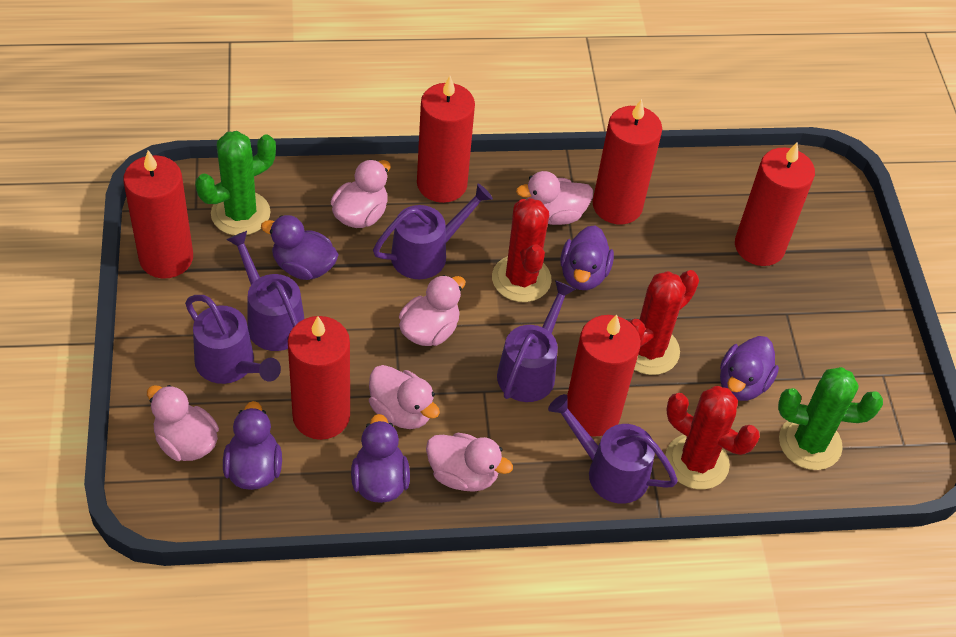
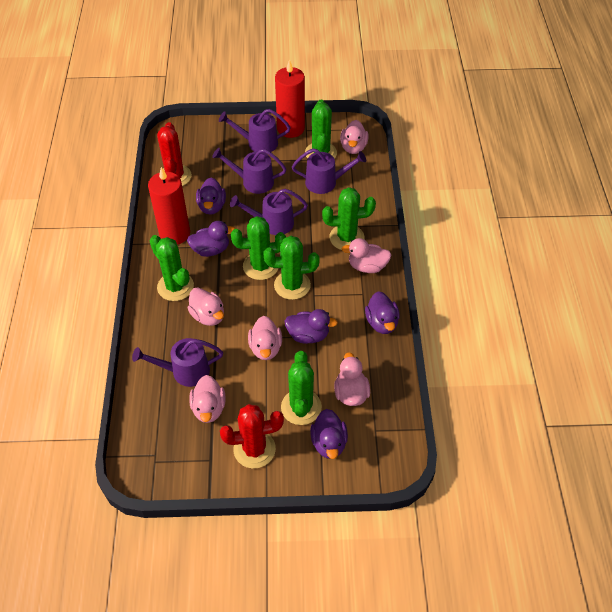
green cactus: [195,131,276,235] [778,367,883,470] = 2 -> [150,235,194,301] [231,216,286,280] [263,236,320,300] [281,351,322,425] [305,100,337,159] [322,187,376,250] = 6
red cactus: [492,198,552,302] [629,270,699,375] [665,386,760,490] = 3 -> [157,122,192,186] [220,404,284,468] = 2
red candle: [123,150,193,279] [288,316,350,440] [417,76,475,203] [567,315,641,437] [593,99,662,224] [735,143,815,266] = 6 -> [148,167,190,245] [275,59,305,138] = 2

